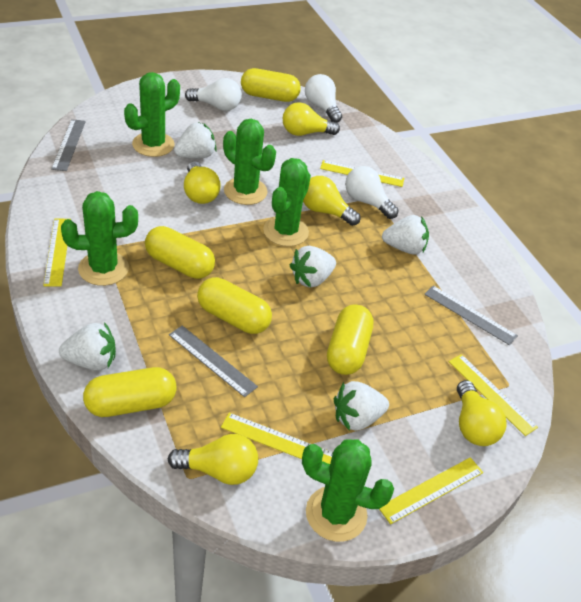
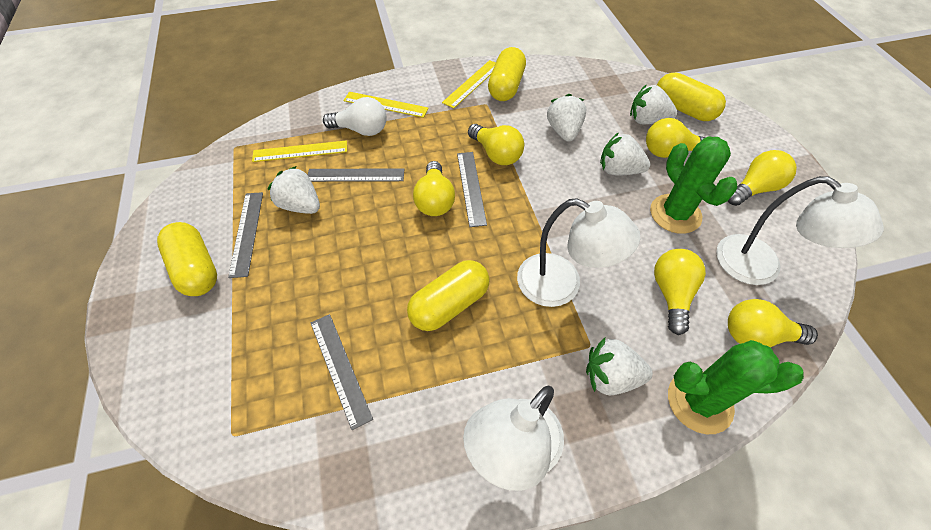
green cactus: [61,191,138,286] [124,72,180,157] [223,119,276,205] [263,158,311,246] [302,439,394,542] = 5 -> [650,137,738,234] [668,340,804,434] = 2
grey ruler: [51,119,86,171] [169,325,258,397] [424,286,518,345] = 3 -> [228,192,263,278] [308,168,404,182] [311,314,373,430] [457,152,487,227] = 4
white lamp: none = 0 -> [463,386,564,491] [517,198,640,307] [716,176,884,285] = 3
white light bulb: [185,78,242,111] [305,74,342,123] [345,166,399,219] = 3 -> [323,97,387,136] = 1
yellow capsule: [83,367,177,417] [145,226,215,279] [197,277,272,334] [241,68,301,102] [327,304,374,375] = 5 -> [157,222,217,296] [407,260,490,331] [488,47,526,101] [657,73,726,121] = 4
yellow light bulb: [168,434,258,485] [184,162,221,204] [283,102,340,136] [303,176,360,226] [457,380,507,446] = 5 -> [413,161,455,216] [468,124,524,165] [646,118,706,158] [654,249,706,335] [728,150,797,206] [728,299,818,347] = 6
yellow ruler: [43,218,71,287] [221,413,333,464] [320,160,404,187] [379,457,483,524] [449,354,538,436] = 5 -> [252,140,347,162] [343,92,429,118] [442,60,495,109] = 3

